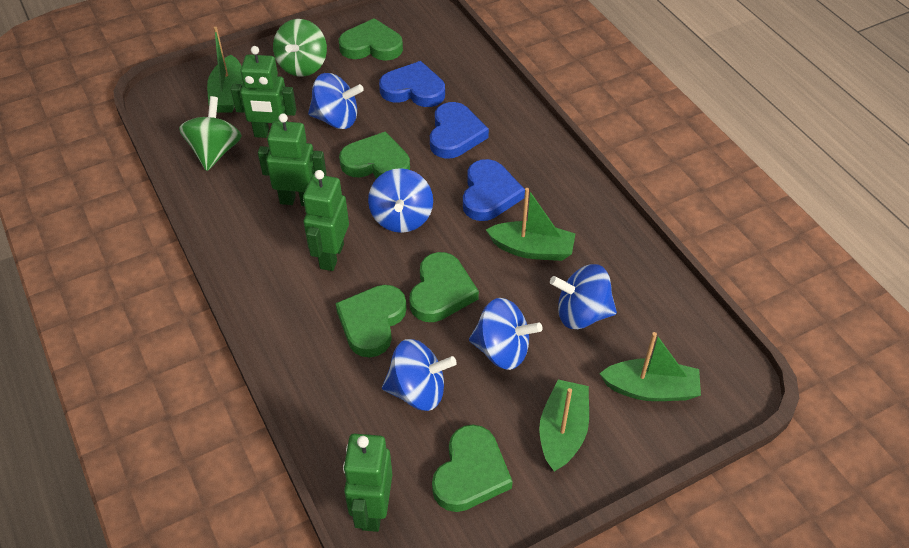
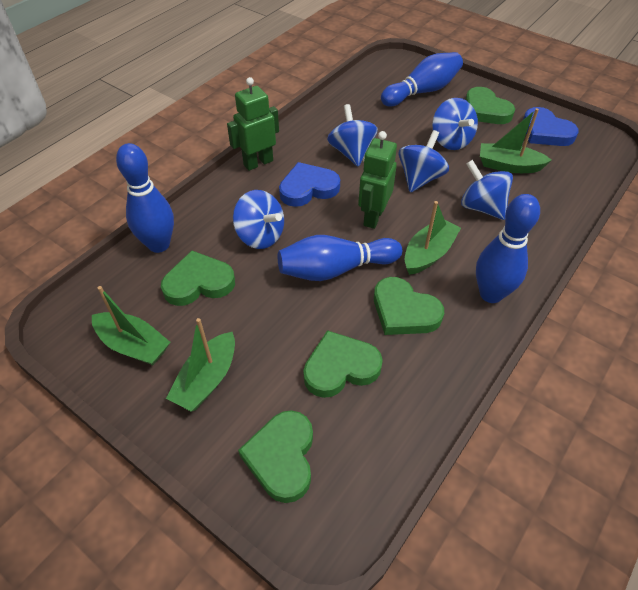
blue bowling pin: none = 0 -> [116,143,174,253] [278,235,402,281] [381,52,463,107] [476,194,540,303] = 4
blue heart: [379,61,445,107] [430,102,489,159] [463,159,525,221] = 3 -> [279,162,340,207] [523,107,579,146] = 2
green robot: [231,46,297,138] [258,113,327,206] [303,170,349,271] [343,434,392,532] = 4 -> [227,77,279,171] [358,131,397,229] = 2
green spinning top: [179,96,242,171] [273,19,327,77] = 2 -> none = 0

